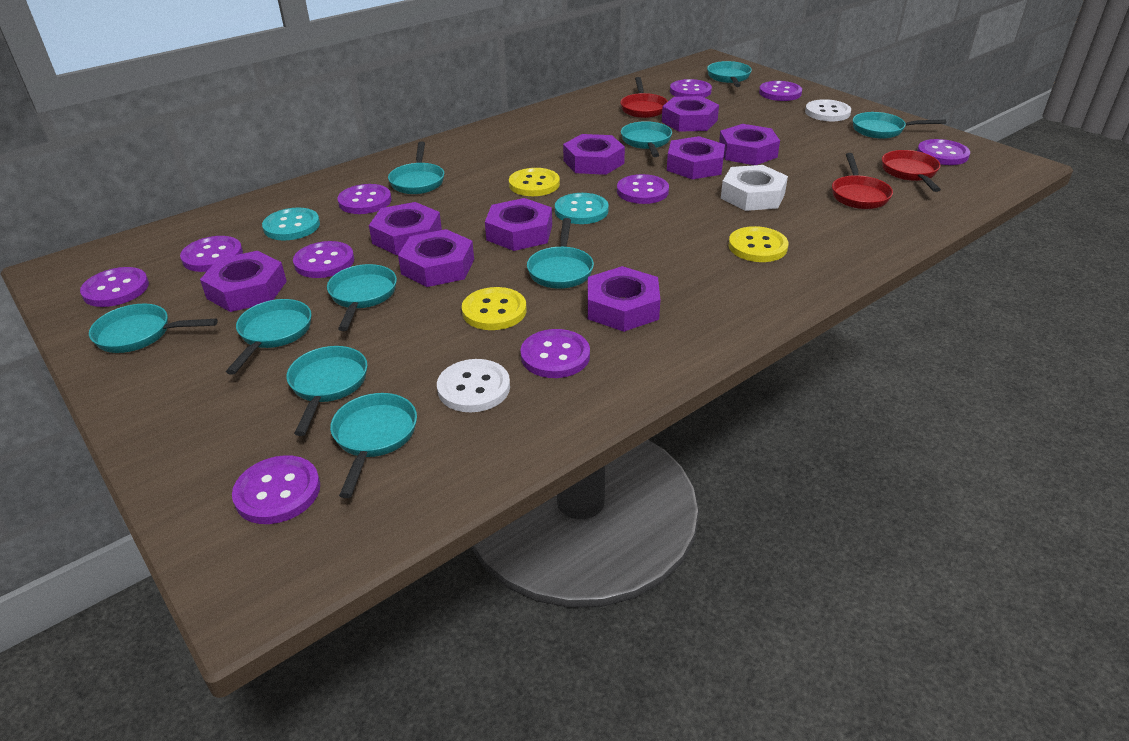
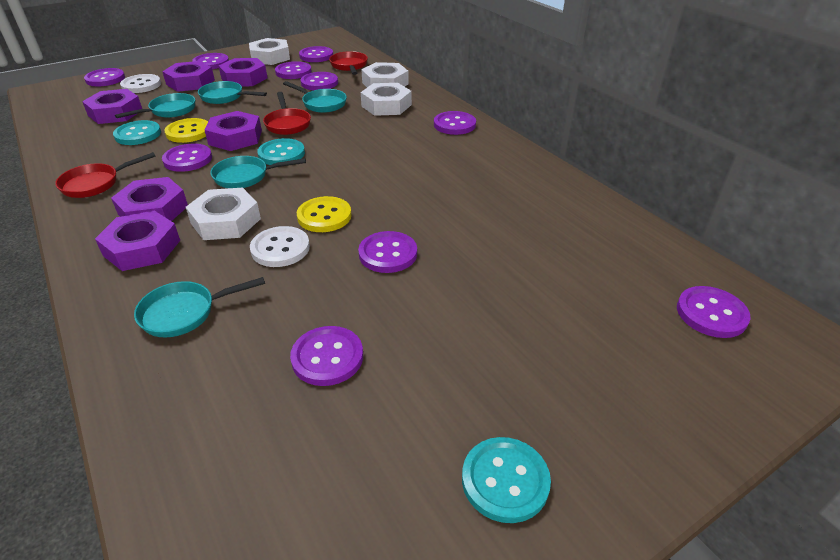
purple nut: [200,251,287,312] [369,202,442,255] [398,229,474,287] [485,198,552,251] [563,134,625,175] [588,266,661,332] [662,96,719,132] [667,136,725,180] [719,124,780,165] = 9 -> [82,89,142,124] [95,210,180,271] [111,177,188,221] [162,61,215,92] [205,111,262,151] [218,58,267,86] = 6
turquoise button: [262,208,320,240] [555,193,609,224] = 2 -> [113,120,161,145] [257,138,305,165] [462,437,551,523] = 3
turquoise pan: [89,304,218,353] [226,299,311,375] [286,346,367,436] [327,264,397,331] [330,393,417,498] [388,141,444,194] [527,218,594,289] [621,121,672,157] [707,61,752,87] [853,112,946,139] = 10 -> [115,93,195,118] [134,277,265,337] [198,81,267,104] [210,156,306,188] [283,81,347,113] = 5
white nut: [721,165,788,211] = 1 -> [186,188,261,240] [249,38,290,65] [361,62,409,87] [361,83,412,116] = 4
yellow button: [462,287,526,330] [509,168,560,196] [729,226,788,262] = 3 -> [164,118,208,143] [297,196,352,232] = 2

